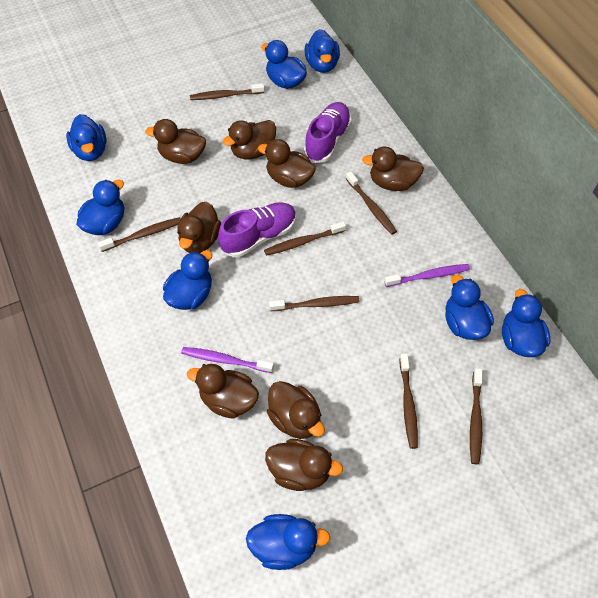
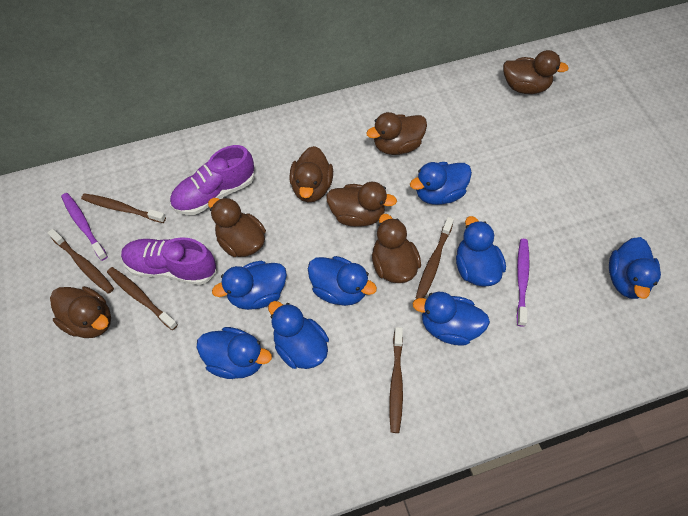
brown duck: [145,119,206,164] [177,201,221,253] [187,364,259,419] [222,120,276,160] [258,139,316,188] [265,439,343,491] [267,381,325,439] [362,146,424,191] = 8 -> [50,286,111,338] [208,197,266,257] [289,146,333,202] [326,182,397,227] [366,112,427,155] [372,214,421,283] [503,50,569,94] = 7
brown toothbrush: [98,217,181,252] [190,83,265,100] [264,221,346,256] [269,296,359,311] [346,171,397,235] [400,354,418,449] [470,368,482,465] = 7 -> [47,229,114,294] [81,193,166,223] [107,267,178,330] [389,327,403,433] [416,217,454,299] = 5

